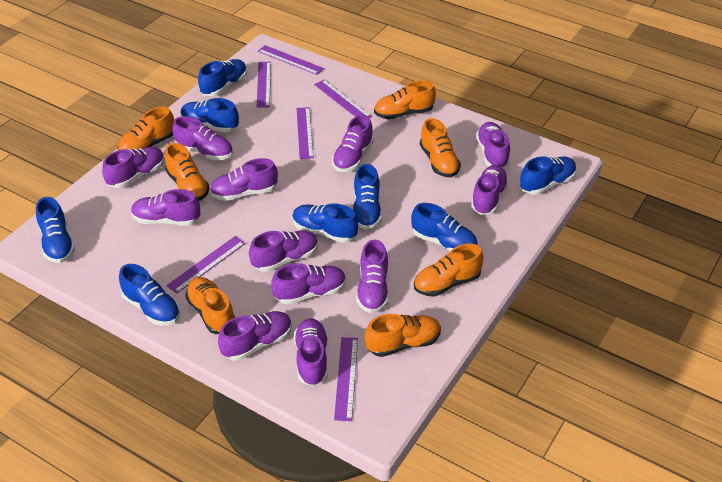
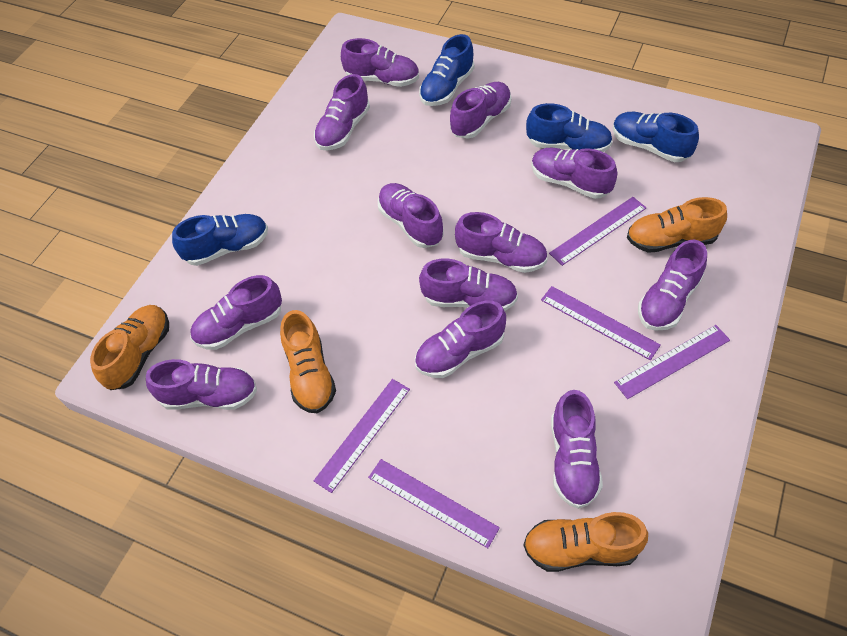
blue shoe: [36,197,75,263] [119,264,180,326] [181,98,239,132] [198,59,247,96] [292,203,358,243] [353,164,382,230] [411,203,478,251] [520,156,576,195] = 8 -> [172,214,268,266] [419,34,474,106] [526,103,613,152] [613,112,699,162] = 4
orange shoe: [118,106,174,150] [165,143,209,201] [185,277,235,334] [365,314,441,357] [374,81,436,119] [414,243,483,297] [420,118,461,177] = 7 -> [90,305,169,390] [280,310,336,413] [523,512,648,572] [627,197,727,253] = 4
purple ruler: [166,236,246,294] [257,62,271,108] [258,45,324,75] [297,107,314,159] [314,80,372,118] [334,337,358,421] = 6 -> [314,379,410,493] [368,459,500,548] [541,286,661,360] [549,197,646,266] [614,325,730,399] = 5

